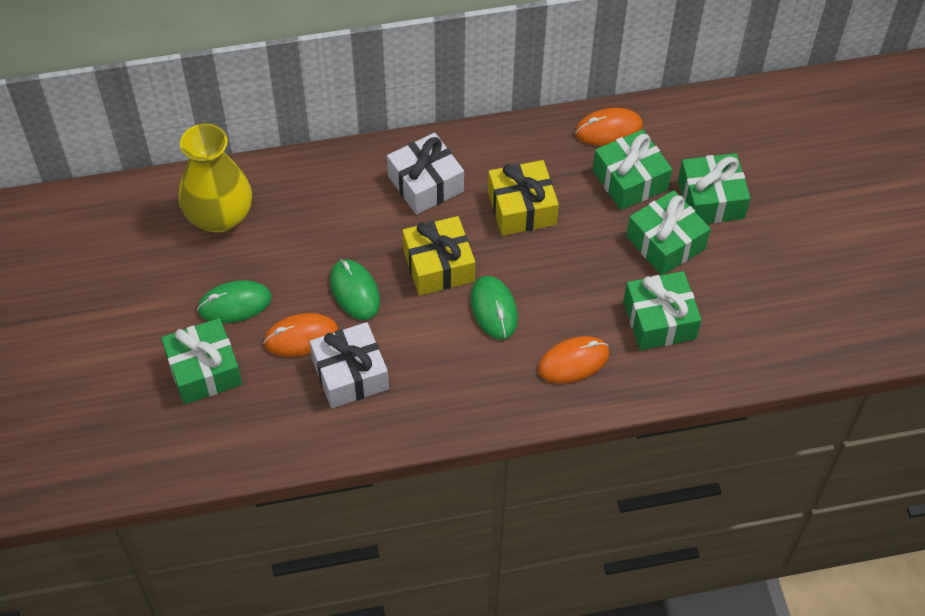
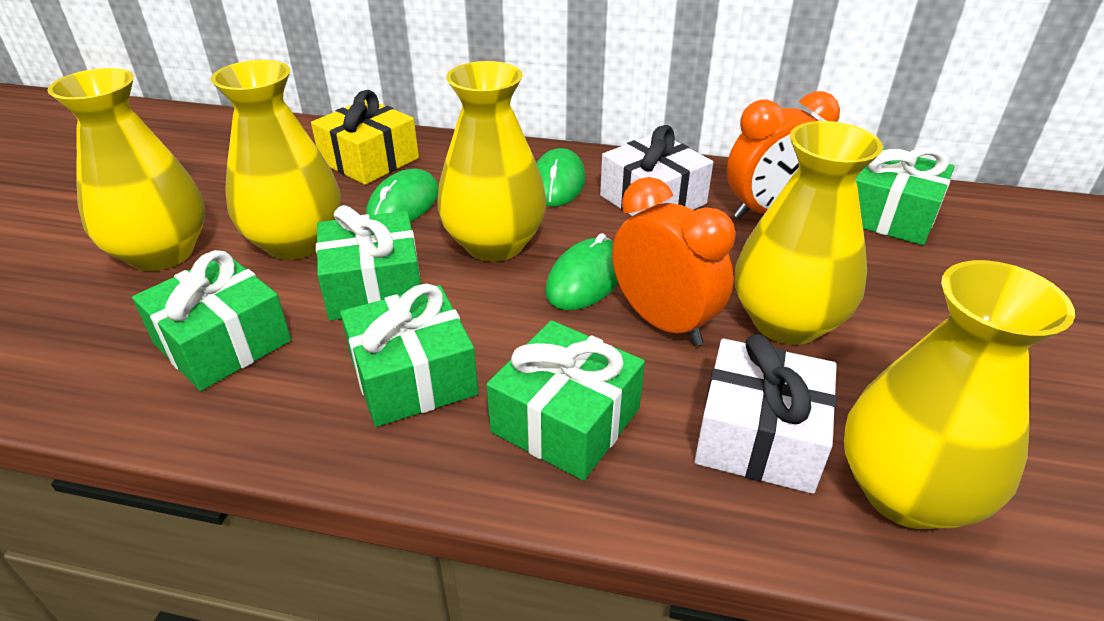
orange clock: none = 0 -> [612,177,735,346] [727,91,840,219] = 2
orange mouse: [263,313,339,357] [538,336,609,383] [575,108,643,146] = 3 -> none = 0
yellow gift: [402,216,475,295] [488,160,559,236] = 2 -> [311,90,419,185] = 1
yellow vase: [179,124,252,233] = 1 -> [47,68,205,271] [211,60,341,260] [437,61,547,262] [735,121,883,345] [844,260,1075,529] = 5

